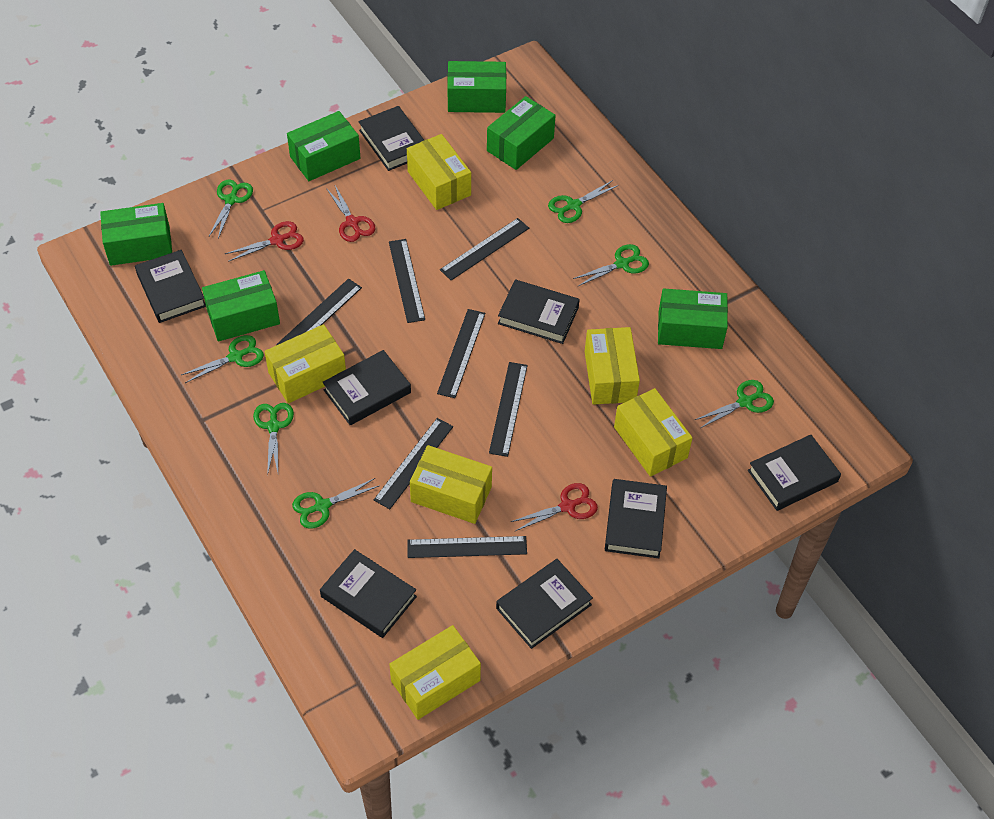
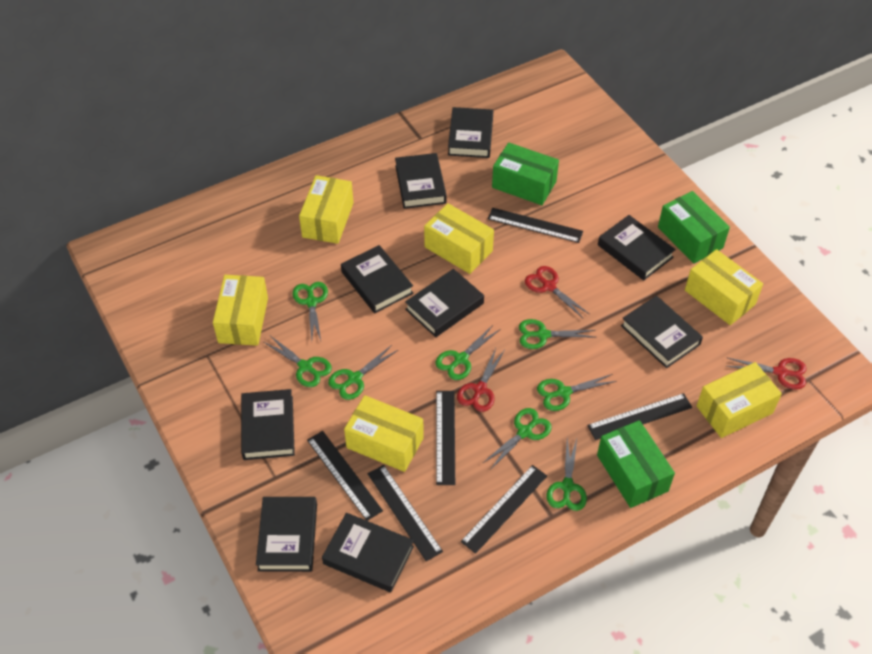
black book: [135,250,206,323] [320,549,417,638] [322,350,411,425] [358,106,424,171] [496,559,593,649] [498,279,580,344] [605,479,667,558] [748,435,841,511] = 8 -> [241,389,295,460] [256,497,317,572] [322,513,414,592] [341,245,413,313] [395,153,447,209] [405,269,484,337] [448,107,493,158] [598,215,676,280] [621,296,703,368] = 9
black ruler: [276,279,362,345] [374,418,453,509] [389,239,425,323] [407,536,527,558] [437,309,485,398] [440,218,529,281] [489,362,528,457] = 7 -> [307,431,383,521] [368,465,443,561] [436,391,455,485] [461,465,547,554] [488,208,583,243] [587,393,692,440] = 6
green box: [100,203,172,266] [202,270,280,342] [287,111,360,181] [448,61,506,113] [487,96,556,170] [658,288,728,349] = 6 -> [492,142,559,205] [597,420,675,508] [658,191,730,264] = 3
green scissors: [181,335,264,383] [209,179,253,239] [253,403,294,476] [292,478,380,529] [548,180,619,223] [573,244,649,286] [695,380,774,428] = 7 -> [264,336,332,387] [293,282,328,341] [328,345,398,400] [435,325,499,380] [483,408,552,470] [519,319,595,349] [537,374,617,411] [546,438,587,511] = 8

